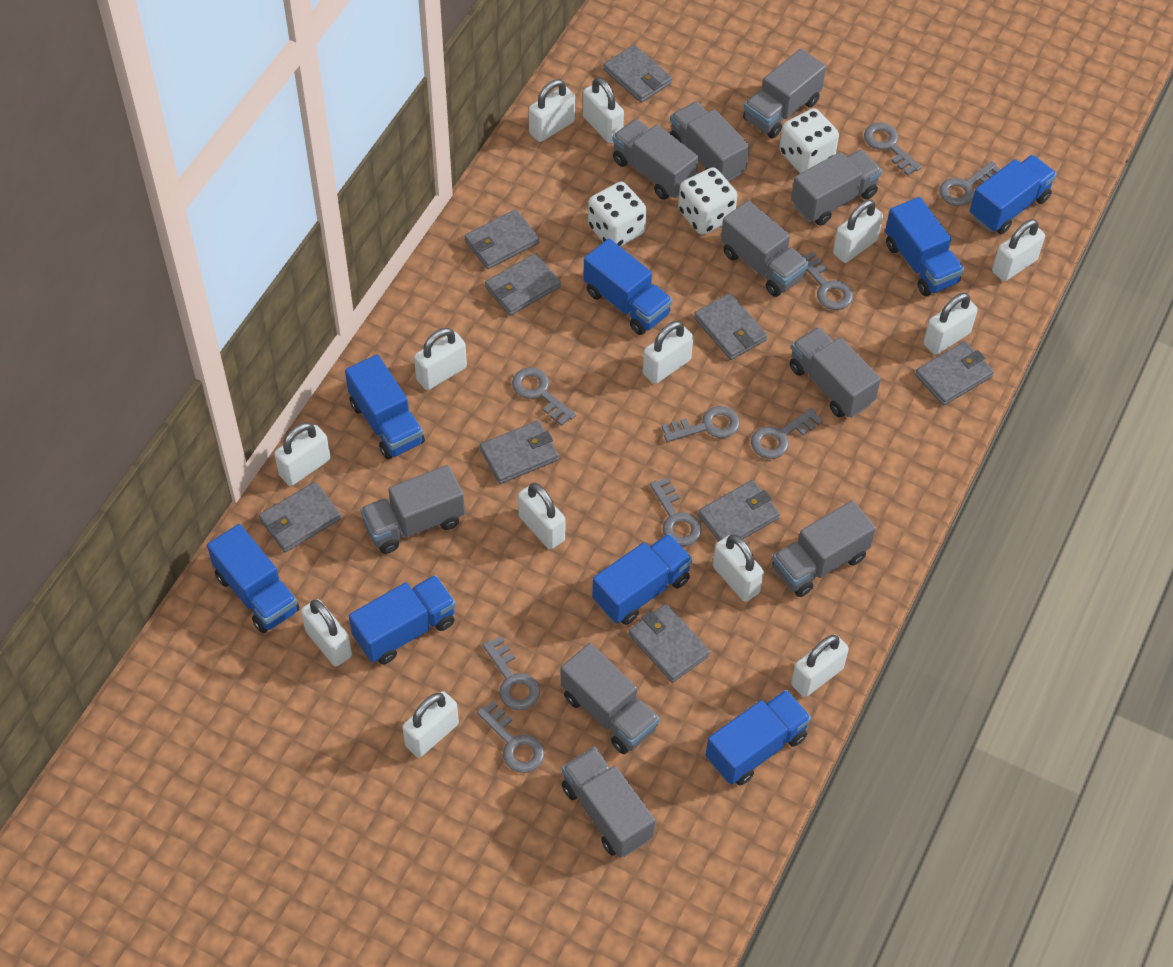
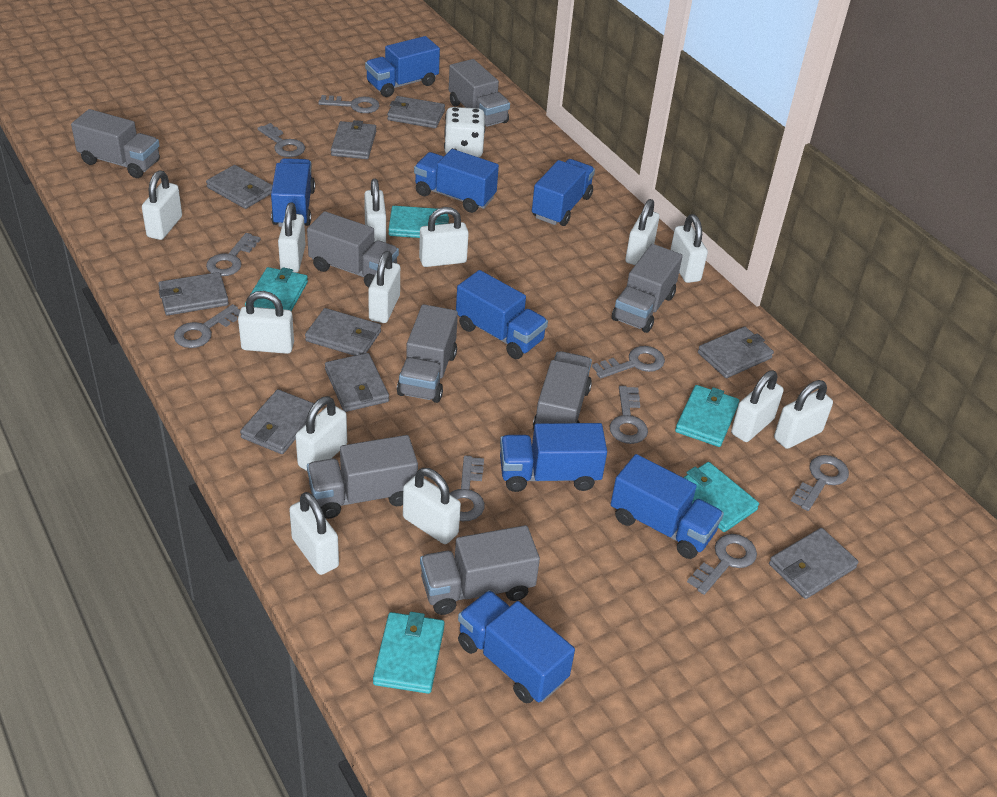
grey truck: [360,465,465,554] [561,643,660,754] [562,747,655,858] [612,119,698,200] [670,102,749,182] [721,200,809,297] [743,49,826,139] [772,500,876,597] [790,327,881,418] [791,150,882,225] = 10 -> [71,109,160,178] [307,211,399,288] [307,435,418,519] [397,304,458,403] [420,525,540,615] [449,59,510,127] [533,351,592,430] [612,244,683,333] = 8
turquoise wallet: none = 0 -> [245,267,308,311] [373,612,445,694] [388,206,449,238] [675,385,739,447] [683,462,759,532] = 5
white dice: [588,182,646,246] [678,167,737,235] [779,108,839,173] = 3 -> [444,107,485,157] = 1

